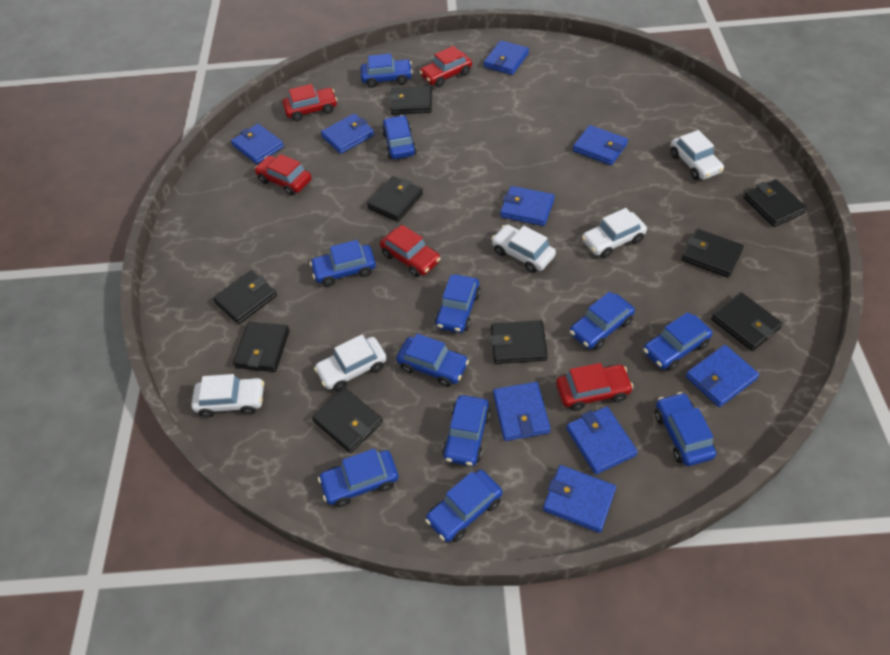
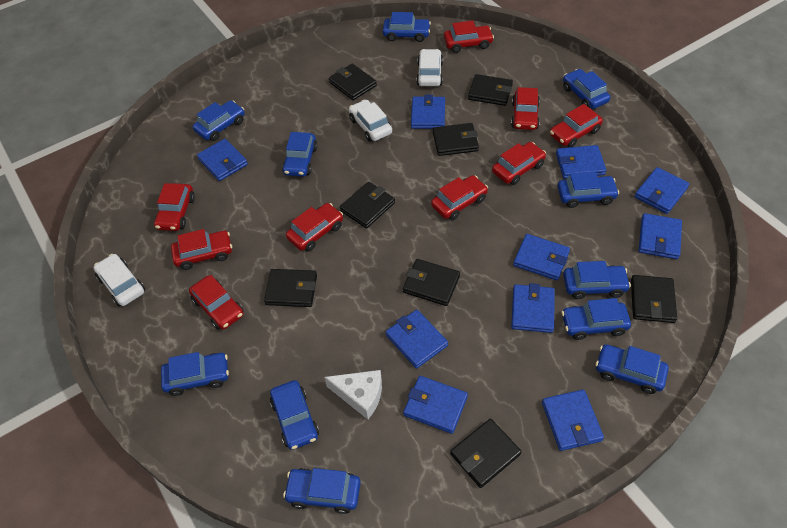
black wallet: [213,270,277,324] [233,322,290,372] [312,388,383,453] [367,176,423,222] [389,86,432,114] [490,320,548,364] [681,229,744,278] [711,292,783,351] [744,179,807,227] = 9 -> [264,269,317,307] [329,64,377,100] [340,182,395,228] [403,259,460,306] [433,123,479,156] [450,419,522,488] [468,74,513,106] [631,275,677,323] = 8
blue wallet: [231,124,284,164] [321,114,374,154] [484,40,529,75] [493,382,551,441] [500,186,555,226] [543,465,616,533] [566,406,638,475] [573,125,628,165] [686,345,759,407] = 9 -> [197,139,248,181] [386,310,448,369] [403,376,468,434] [411,95,445,129] [511,283,555,333] [513,234,570,280] [542,390,604,451] [556,145,606,179] [635,167,689,214] [639,213,682,259] = 10
red car: [254,154,312,196] [283,84,337,121] [380,225,440,277] [419,46,472,87] [556,363,634,411] = 5 -> [154,183,195,231] [171,229,232,270] [189,275,244,330] [286,203,343,251] [431,175,488,220] [444,20,494,53] [492,142,546,185] [511,87,540,130] [550,104,603,148] = 9
white car: [191,374,264,418] [314,335,387,391] [491,224,556,273] [582,208,647,258] [670,130,724,180] = 5 -> [93,254,145,306] [349,100,392,142] [416,49,443,86] = 3
white cheese: none = 0 -> [324,370,382,419] = 1

